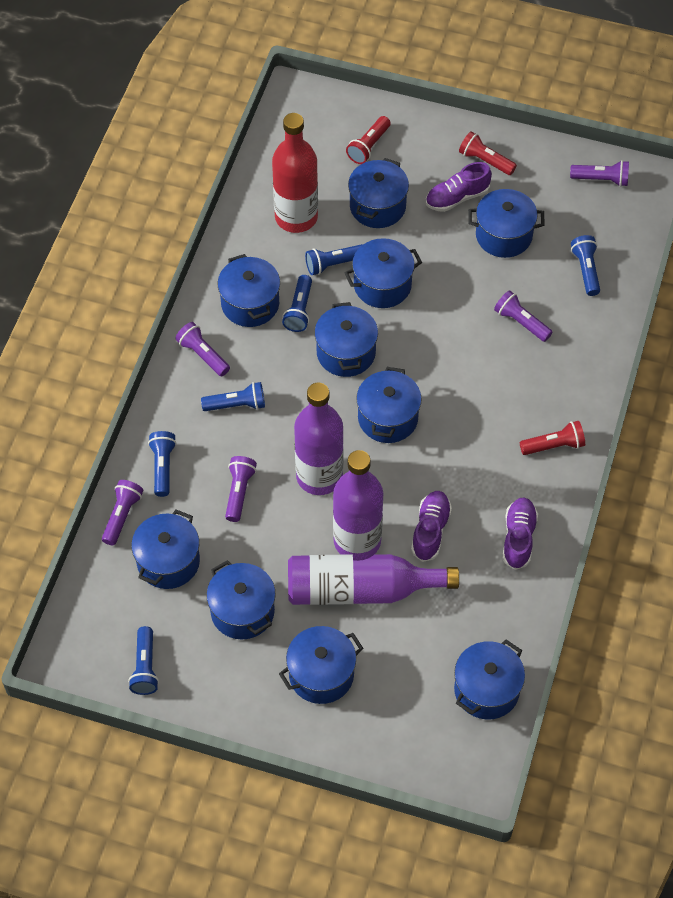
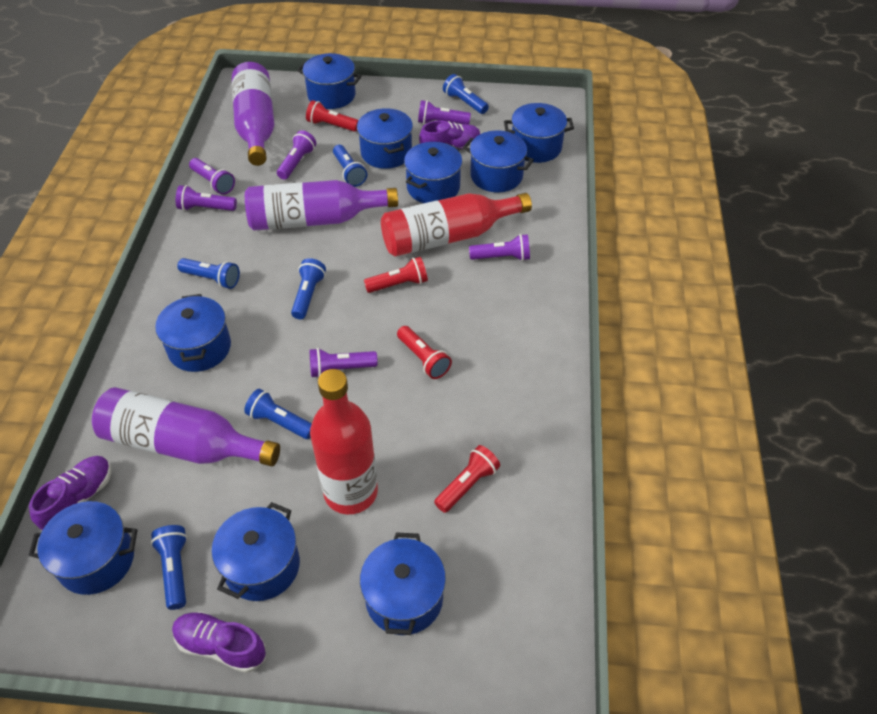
blue pot: [131,510,200,589] [206,560,276,640] [218,254,280,327] [279,626,363,704] [315,302,378,377] [344,238,422,308] [348,158,409,228] [356,367,422,443] [454,639,525,720] [468,189,545,258] = 10 -> [29,501,138,595] [155,294,231,372] [212,502,300,601] [297,53,362,109] [357,108,413,169] [360,532,446,635] [404,142,462,203] [463,131,534,192] [504,103,574,163] = 9
purple flashlight: [102,480,143,545] [175,322,230,376] [225,456,257,522] [494,290,553,342] [570,160,629,187] = 5 -> [176,185,237,211] [189,158,235,195] [277,130,316,180] [310,348,378,377] [418,100,471,125] [469,234,530,261] = 6
red bottle: [272,113,318,233] = 1 -> [310,369,378,514] [381,193,532,257] = 2
red flashlight: [346,116,391,164] [459,131,517,175] [520,421,585,455] = 3 -> [306,100,359,132] [364,257,428,293] [397,326,452,379] [434,445,500,513] = 4

